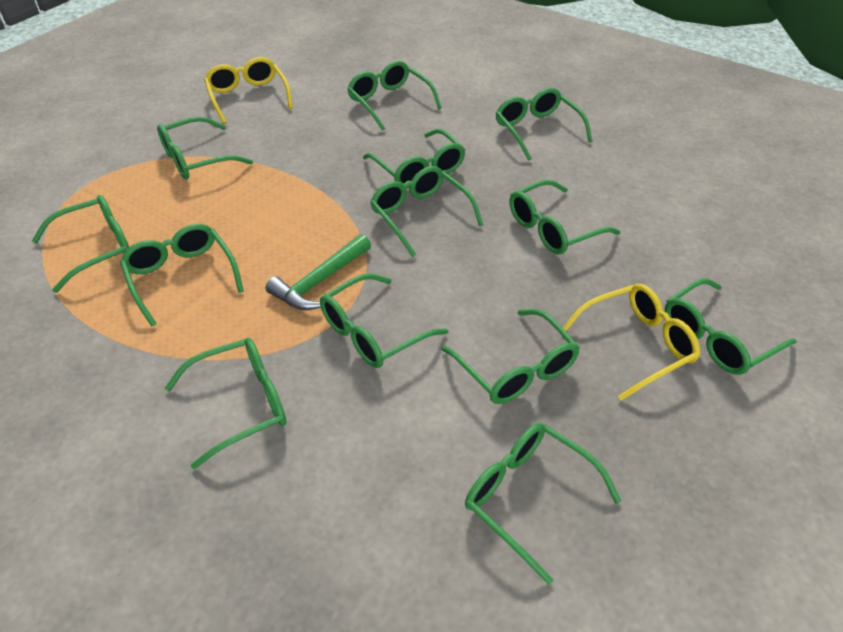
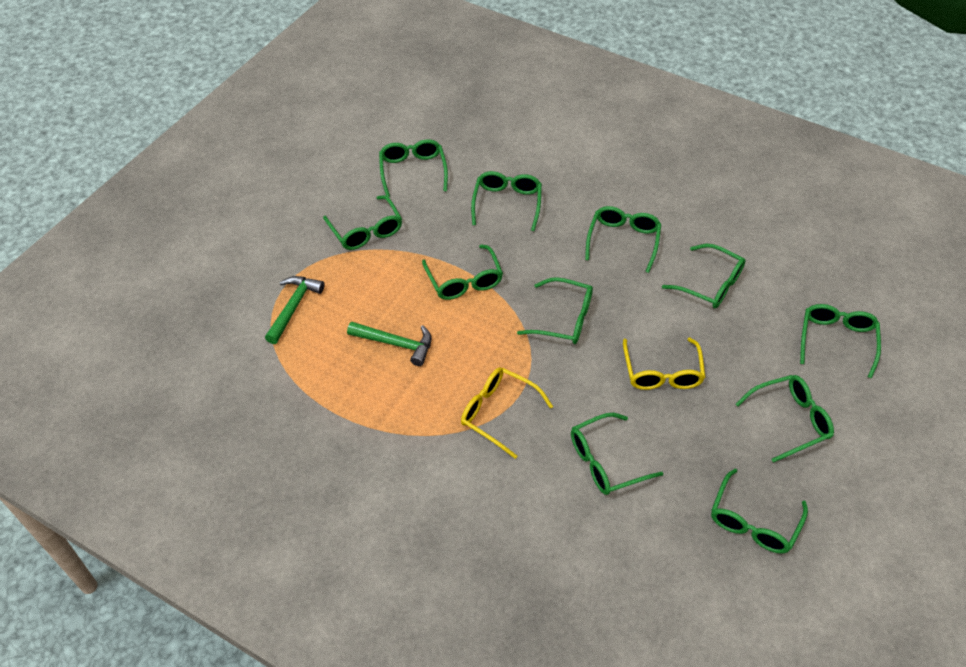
green glasses: [32,195,129,293] [120,224,244,327] [157,117,253,180] [165,338,286,469] [320,273,448,368] [347,61,442,131] [363,129,465,189] [370,166,483,257] [441,309,580,404] [465,423,621,585] [496,88,593,161] [509,180,620,255] [665,278,797,375] = 13 -> [323,195,402,250] [379,139,448,197] [422,244,503,300] [471,171,542,231] [517,277,593,344] [571,413,663,495] [585,206,661,273] [662,244,745,308] [711,469,808,554] [736,375,834,463] [800,304,881,378] = 11
green hammer: [265,234,371,310] = 1 -> [265,276,325,344] [347,321,432,366] = 2

